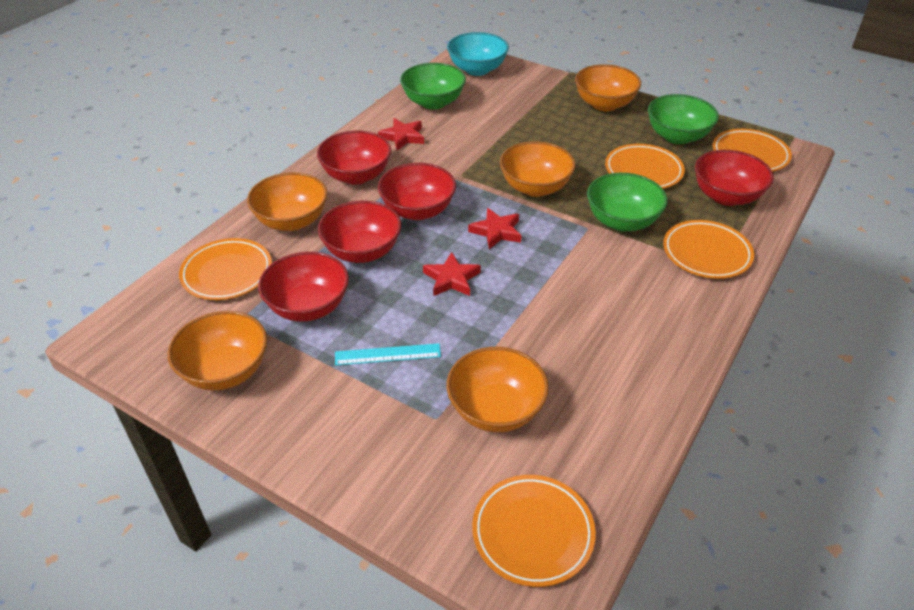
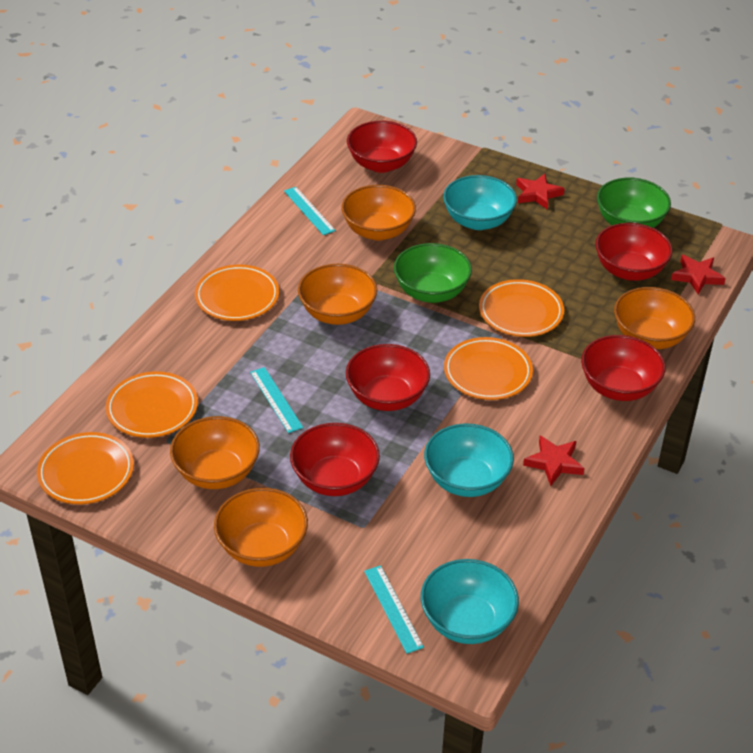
green bowl: [400,63,466,110] [587,173,668,231] [648,94,719,144] = 3 -> [394,243,472,303] [597,178,671,228] = 2
turquoise bowl: [447,32,509,76] = 1 -> [421,559,519,644] [424,424,514,497] [443,175,517,230] = 3
turquoise ruler: [335,343,441,365] = 1 -> [250,367,303,433] [284,187,336,235] [364,565,424,654] = 3

